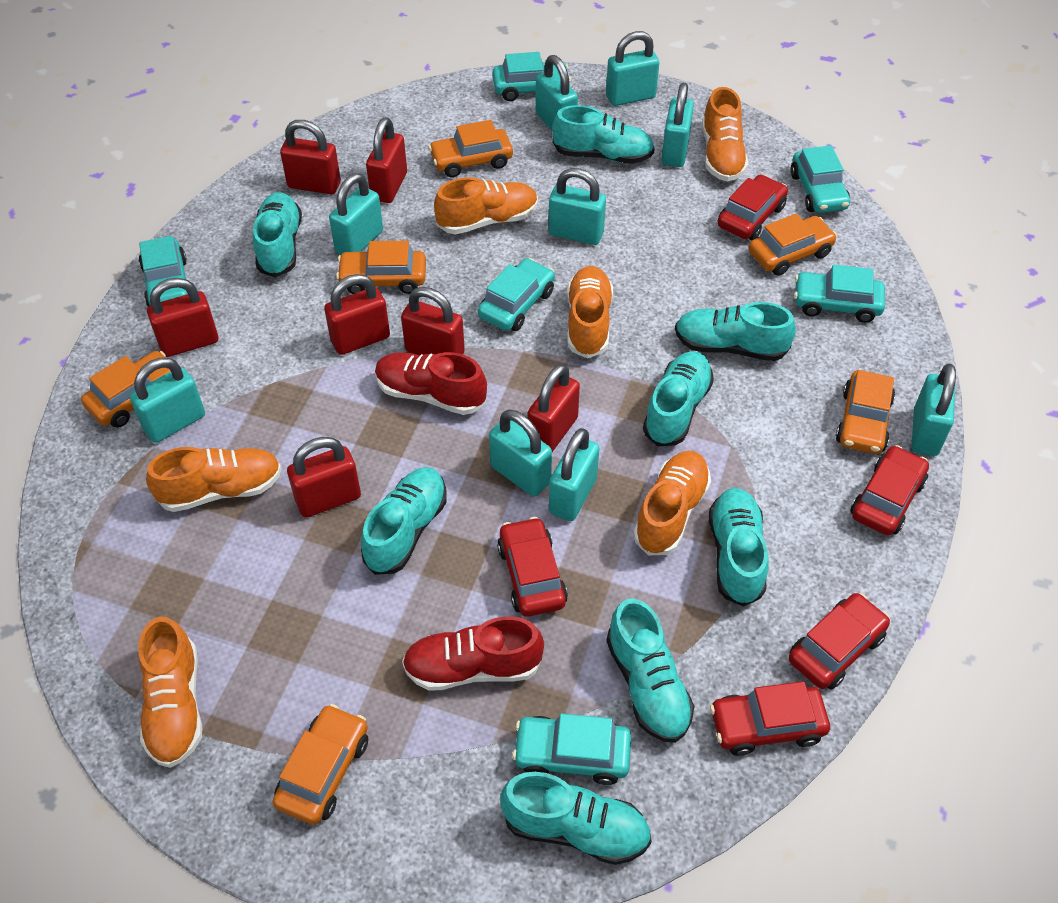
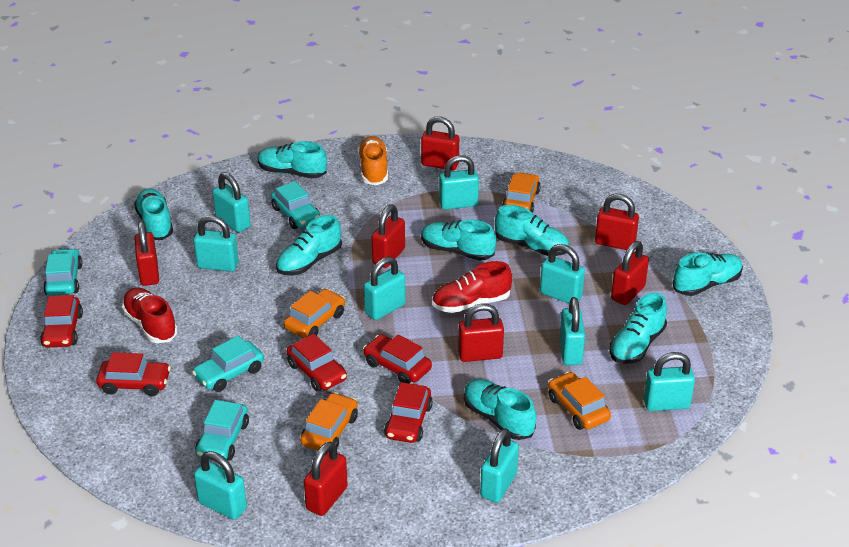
orange car: [81,351,171,428] [273,704,368,825] [336,241,426,294] [428,120,513,178] [749,214,837,276] [836,370,895,454] = 6 -> [284,289,345,338] [300,392,358,450] [502,172,541,213] [548,372,611,430] = 4
orange shoe: [138,617,202,768] [146,447,282,512] [434,177,538,234] [567,266,613,358] [633,451,711,556] [702,87,748,182] = 6 -> [358,136,388,186] = 1
turquoise car: [139,236,188,306] [478,258,555,331] [492,52,571,101] [512,713,631,785] [790,145,850,213] [794,265,885,323] = 6 -> [43,248,83,296] [192,336,264,392] [195,400,249,460] [271,181,320,229] = 4

